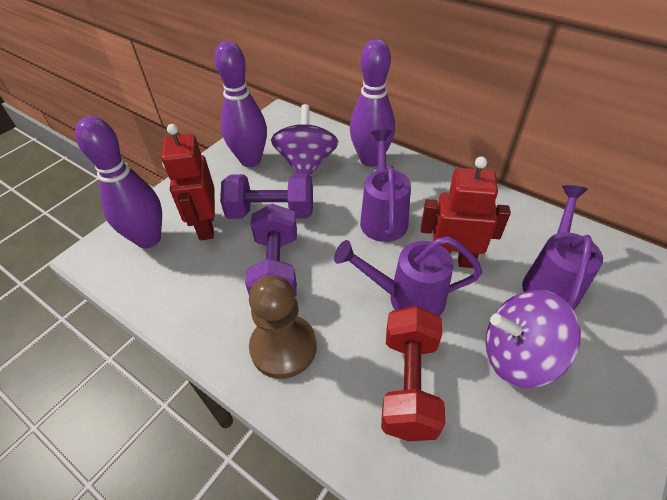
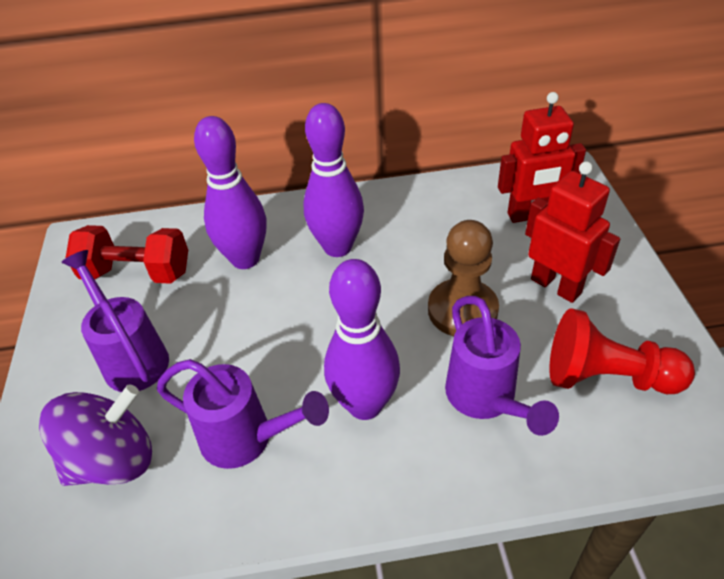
purple dumbbell: [220,174,313,219] [245,204,297,297] = 2 -> none = 0
purple spinning top: [271,104,339,175] [486,290,581,388] = 2 -> [39,385,152,486] = 1
red pawn: none = 0 -> [550,308,695,394] = 1

